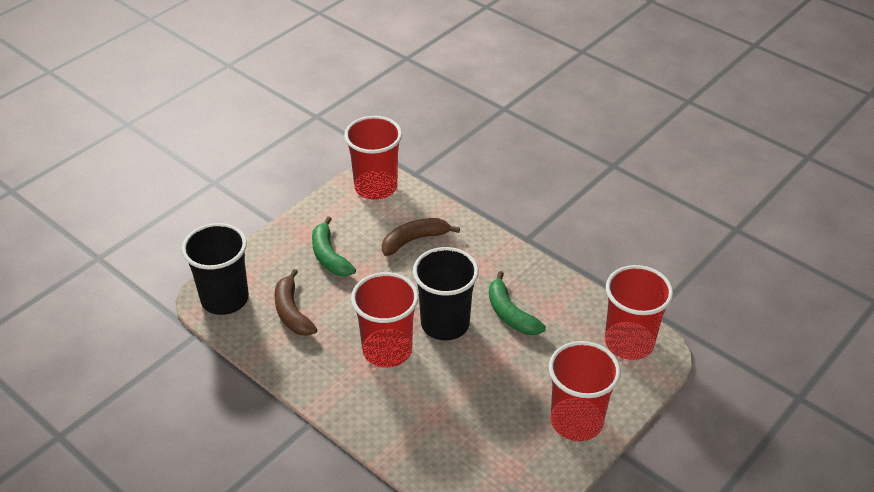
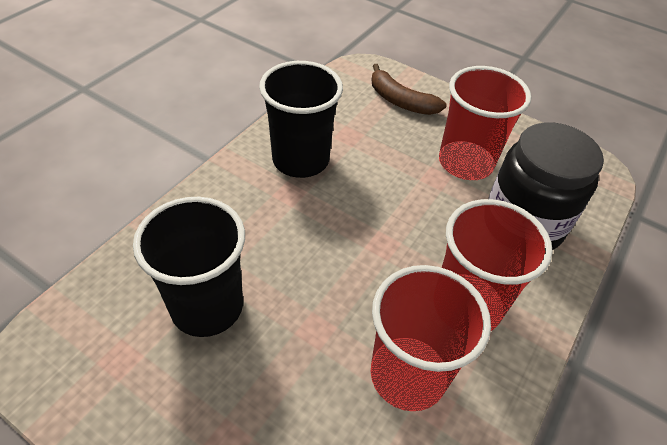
black jar: none = 0 -> [488,122,604,250] = 1
brown banana: [274,269,317,336] [382,218,460,256] = 2 -> [372,64,447,115] = 1
green banana: [312,217,356,276] [489,271,546,335] = 2 -> none = 0
red cup: [344,116,402,200] [351,272,419,368] [549,341,621,441] [605,265,673,360] = 4 -> [371,265,491,411] [439,66,532,180] [442,199,553,331] = 3

